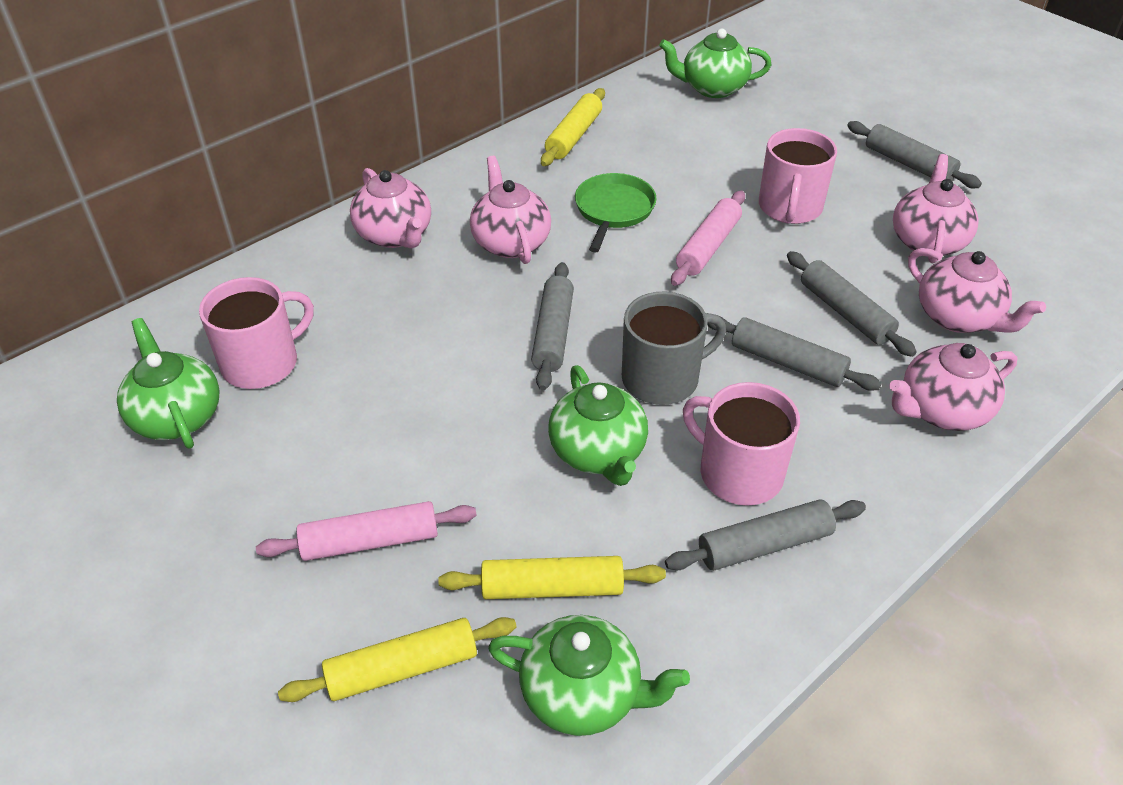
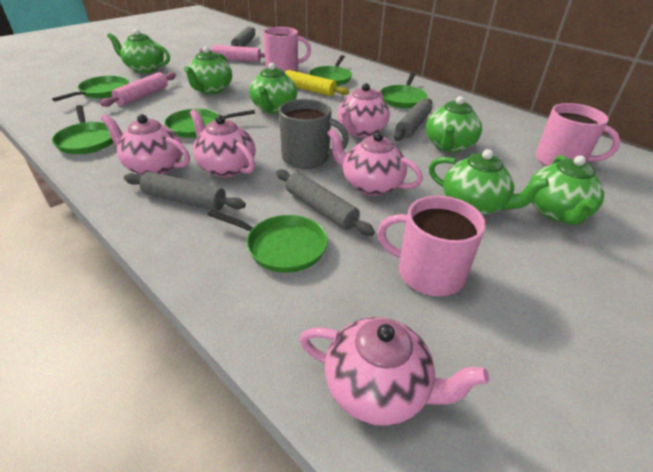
green pan: [575,173,656,252] = 1 -> [52,76,129,101] [52,105,113,154] [164,109,255,138] [207,210,328,273] [309,55,352,86] [381,73,427,108] = 6
green teapot: [117,318,220,449] [488,615,690,736] [548,365,648,486] [659,29,772,98] = 4 -> [107,29,170,73] [184,46,232,94] [249,63,297,114] [426,96,482,153] [429,149,549,215] [529,155,604,225] = 6
grey rolling pin: [531,262,574,390] [665,500,866,570] [707,316,882,391] [787,251,917,357] [847,121,982,188] = 5 -> [124,171,246,211] [231,27,255,47] [276,169,375,236] [394,99,432,141] = 4
yellow rolling pin: [278,617,517,702] [438,556,666,599] [541,88,605,166] = 3 -> [285,70,349,96] = 1

